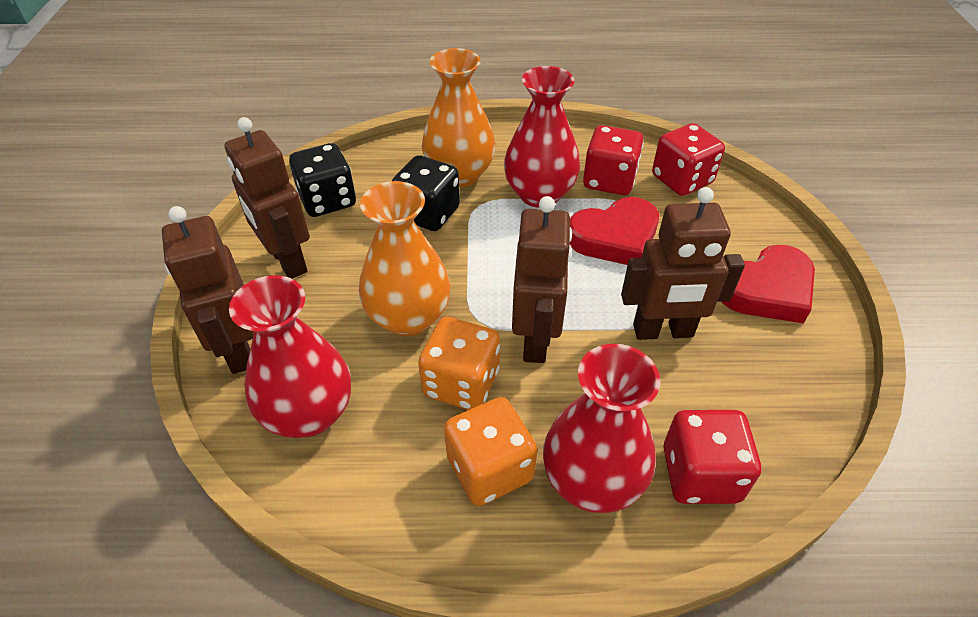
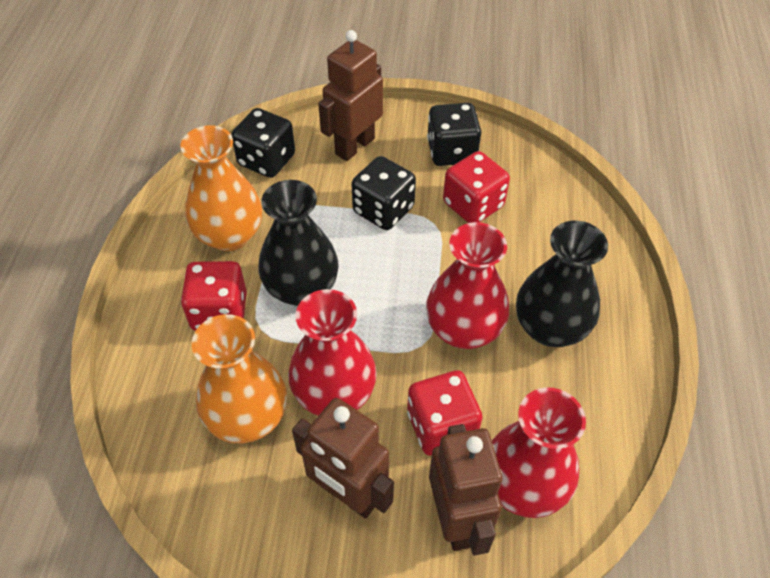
black dice: [289,143,356,217] [392,155,460,231] = 2 -> [231,108,295,178] [352,156,416,230] [427,103,481,166] = 3
black vase: none = 0 -> [258,180,339,306] [516,221,608,347] = 2
brown robot: [162,206,254,374] [224,117,310,279] [512,196,572,363] [621,187,745,340] = 4 -> [292,398,394,518] [318,30,383,161] [429,424,503,555] = 3
orange dice: [418,317,500,410] [444,397,537,506] = 2 -> none = 0
red heart: [570,197,659,265] [722,245,815,324] = 2 -> none = 0

